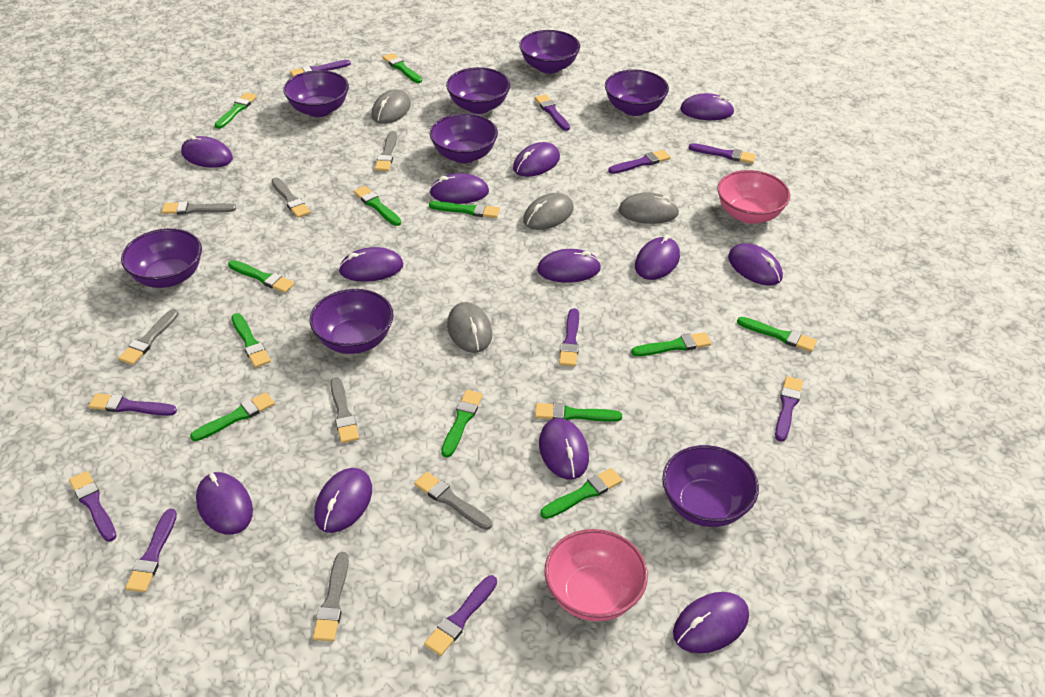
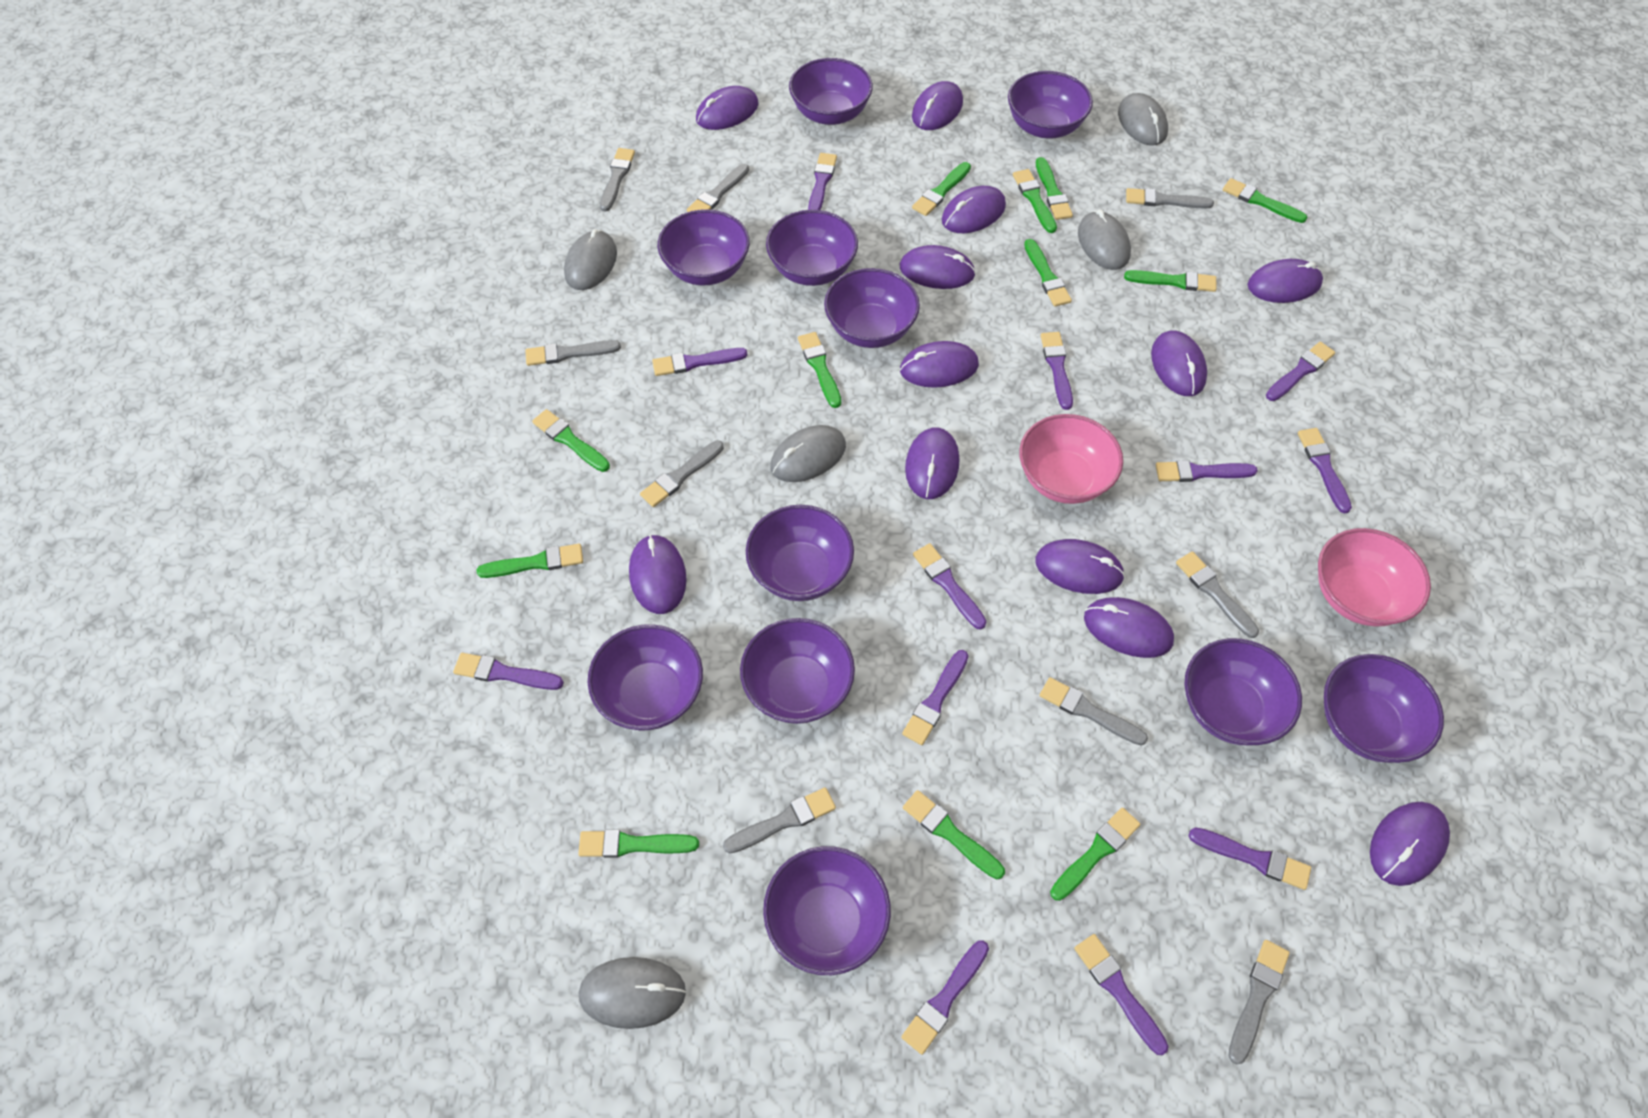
grey brush: [118,309,179,365] [162,201,236,214] [271,177,311,218] [313,552,349,642] [330,378,359,443] [375,131,397,171] [414,472,492,530] = 7 -> [525,340,621,366] [600,148,635,211] [640,440,724,507] [687,164,749,212] [723,787,836,854] [1040,677,1148,745] [1126,188,1214,209] [1176,551,1259,638] [1229,940,1290,1065] = 9
grey mouse: [371,89,411,124] [447,302,492,353] [523,193,574,230] [619,193,679,224] = 4 -> [564,229,617,290] [578,957,686,1029] [770,425,846,482] [1078,210,1131,270] [1118,93,1168,146] = 5
purple bowl: [121,228,202,288] [283,70,349,117] [310,289,394,354] [430,113,498,163] [446,67,511,114] [519,30,580,74] [605,70,669,116] [662,445,759,527] = 8 -> [588,624,703,730] [657,209,750,285] [740,618,855,724] [746,505,854,601] [763,846,891,975] [766,210,858,286] [789,58,873,125] [824,268,920,348] [1008,71,1093,138] [1184,638,1302,745] [1324,654,1444,763] = 11
purple brush: [69,471,117,542] [89,393,177,416] [125,509,177,592] [290,60,351,76] [424,575,497,656] [535,94,570,131] [559,308,579,367] [608,150,671,174] [689,143,756,163] [775,376,803,442] = 10 -> [453,653,564,690] [652,348,747,376] [808,153,837,210] [901,940,989,1055] [902,650,968,745] [913,543,987,629] [1041,332,1073,410] [1074,934,1169,1055] [1156,460,1258,482] [1188,827,1311,890] [1266,342,1335,401] [1298,428,1352,514] = 12

